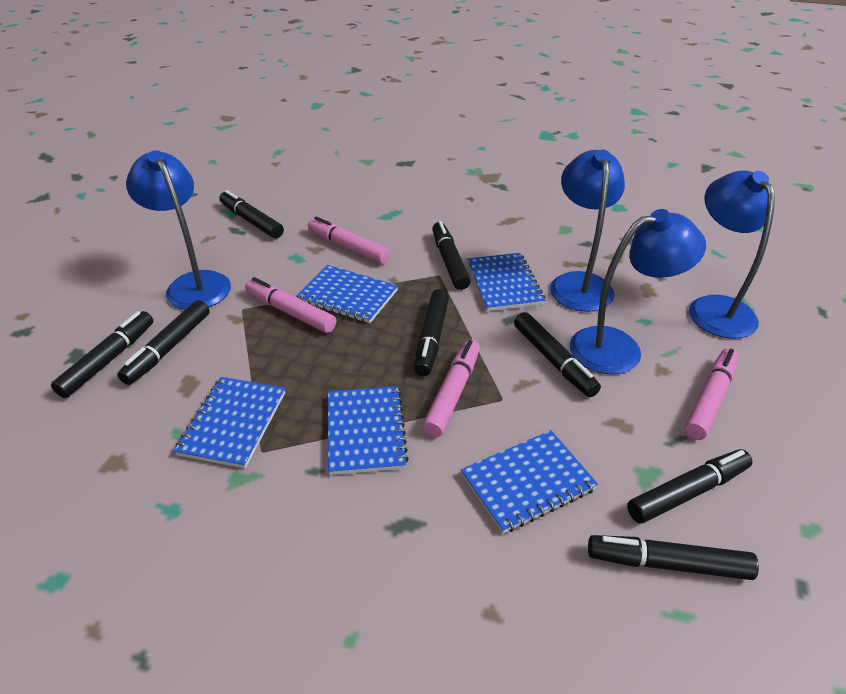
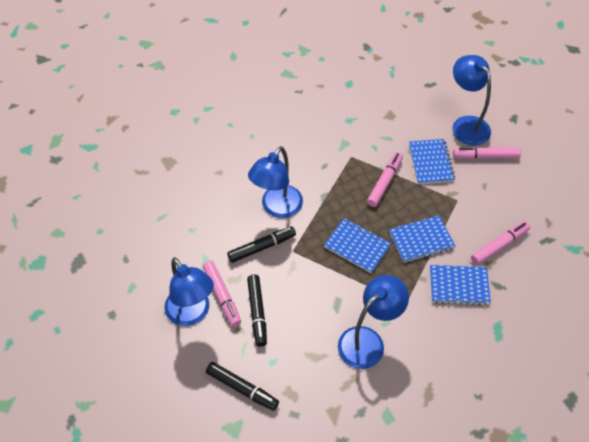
black marker: [51,311,153,398] [117,300,210,385] [219,190,284,239] [414,289,449,376] [432,221,471,290] [514,312,601,397] [588,535,759,580] [627,449,753,523] = 8 -> [206,362,279,411] [227,226,296,263] [247,275,267,347] = 3
blue notebook: [174,377,285,468] [296,265,398,323] [328,386,409,475] [461,430,598,534] [467,253,545,311] = 5 -> [324,218,392,273] [389,215,456,263] [409,139,455,184] [430,265,491,305] = 4

